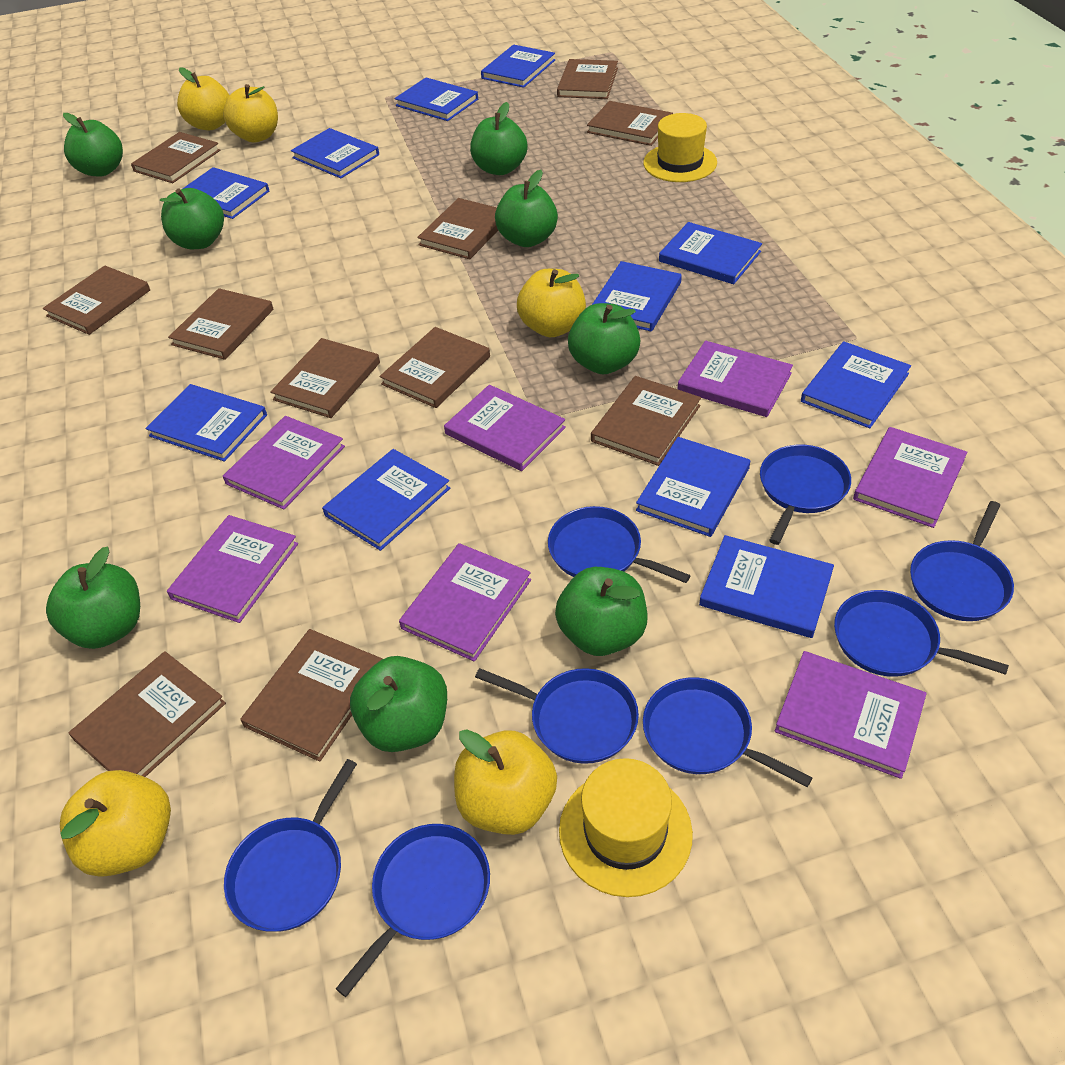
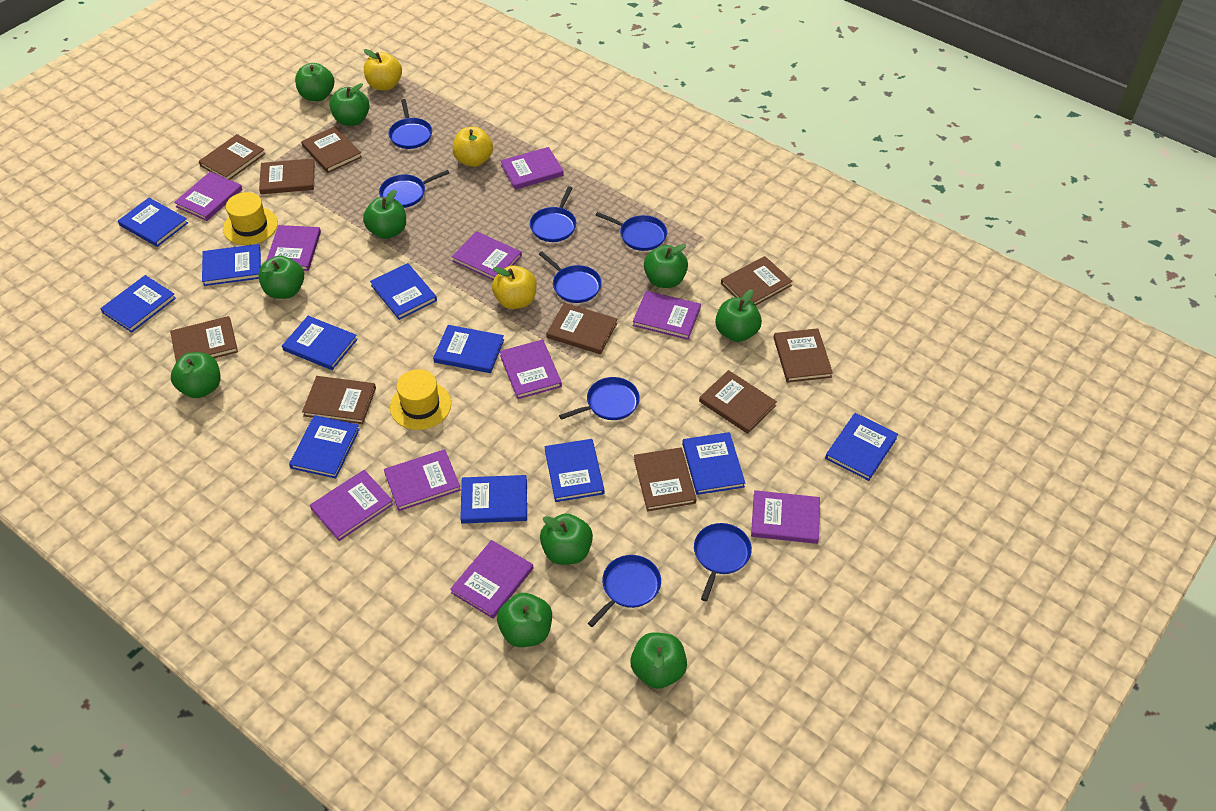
brown book: [43,265,150,335] [69,651,226,777] [131,132,220,183] [168,288,273,360] [240,629,383,762] [270,338,380,418] [380,327,490,408] [417,198,498,259] [557,59,618,99] [587,101,673,146] [591,376,701,466] = 11 -> [170,316,238,362] [199,134,266,180] [259,158,315,194] [301,126,362,173] [302,376,376,424] [546,303,617,354] [634,447,696,511] [699,370,777,434] [721,256,793,305] [774,328,833,383] = 10
green apple: [46,547,140,649] [63,113,123,177] [160,188,224,249] [350,656,447,752] [470,102,527,175] [495,170,558,247] [555,567,647,656] [568,303,640,375] = 8 -> [171,352,220,398] [258,255,304,299] [295,63,334,101] [329,83,369,126] [363,189,406,239] [497,593,552,647] [540,513,593,565] [630,632,687,689] [644,244,688,288] [715,289,762,342] = 10
purple book: [167,515,298,623] [223,416,345,509] [399,543,531,662] [444,385,566,471] [678,341,793,417] [775,651,927,779] [853,427,967,528] = 7 -> [174,171,242,221] [266,225,321,271] [310,470,394,541] [384,449,461,511] [450,540,533,619] [452,231,522,280] [499,340,562,399] [500,147,564,190] [633,291,701,340] [751,490,820,544] = 10
yellow apple: [60,770,171,877] [177,67,230,130] [223,84,278,143] [454,729,557,835] [517,269,586,337] = 5 -> [364,49,402,91] [453,127,493,167] [492,266,537,309] = 3

